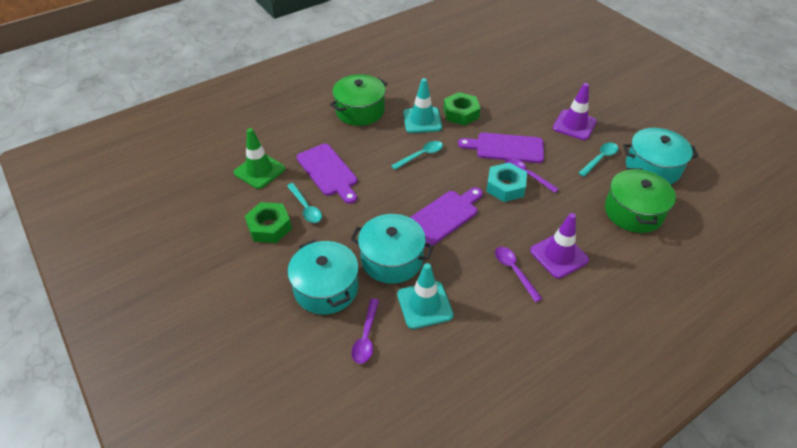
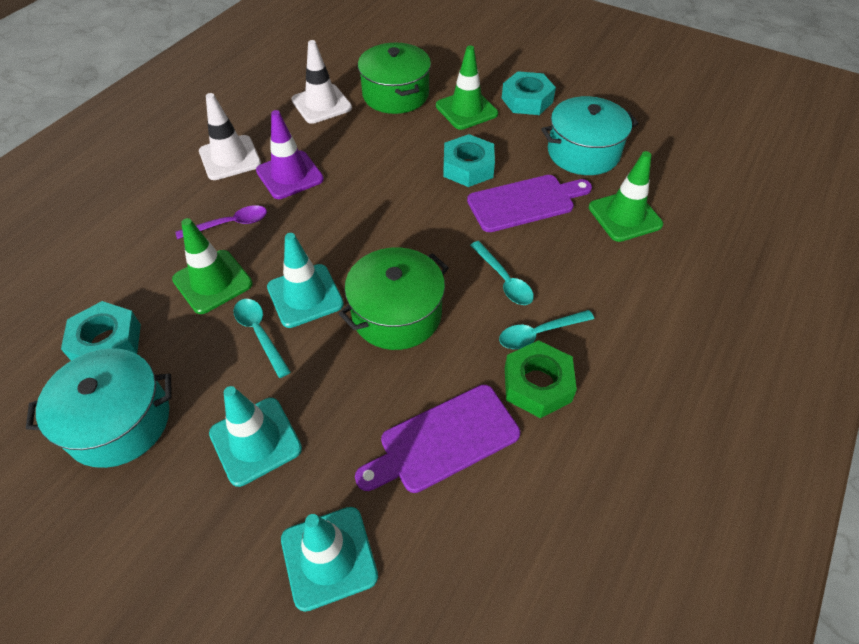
green nut: [245,202,292,243] [444,92,480,125] = 2 -> [505,340,577,418] = 1
green traffic cone: [234,128,285,189] = 1 -> [172,218,253,314] [436,46,498,130] [589,151,663,242] = 3
purple cutting board: [297,144,357,204] [410,187,483,248] [458,133,544,163] = 3 -> [355,385,520,493] [467,175,592,232] = 2
purple spoon: [351,298,379,364] [495,247,542,302] [505,158,559,193] = 3 -> [176,205,267,239] = 1
purple traffic cone: [530,213,589,279] [553,83,597,140] = 2 -> [256,110,324,199] = 1
turquoise nut: [486,162,527,202] = 1 -> [61,301,141,361] [443,134,495,187] [502,71,556,115] = 3
turquoise pot: [287,239,359,315] [350,214,434,284] [623,128,699,184] = 3 -> [26,348,172,468] [541,96,639,175] = 2
turquoise traffic cone: [397,263,453,329] [403,78,442,133] = 2 -> [209,386,302,487] [267,233,344,328] [281,507,378,612] = 3
white traffic cone: none = 0 -> [199,93,261,180] [291,40,352,124] = 2

